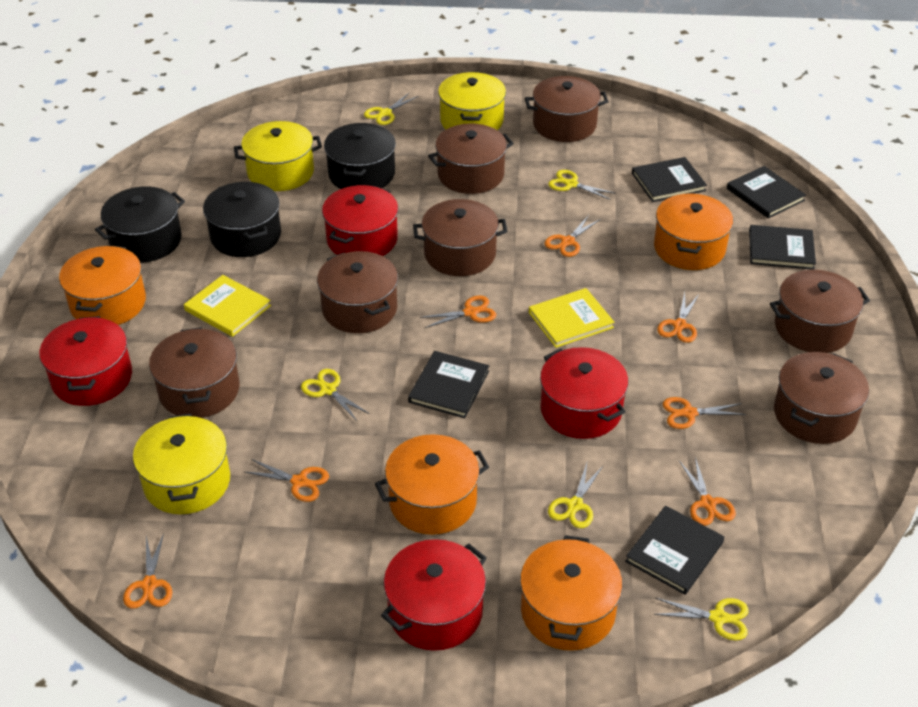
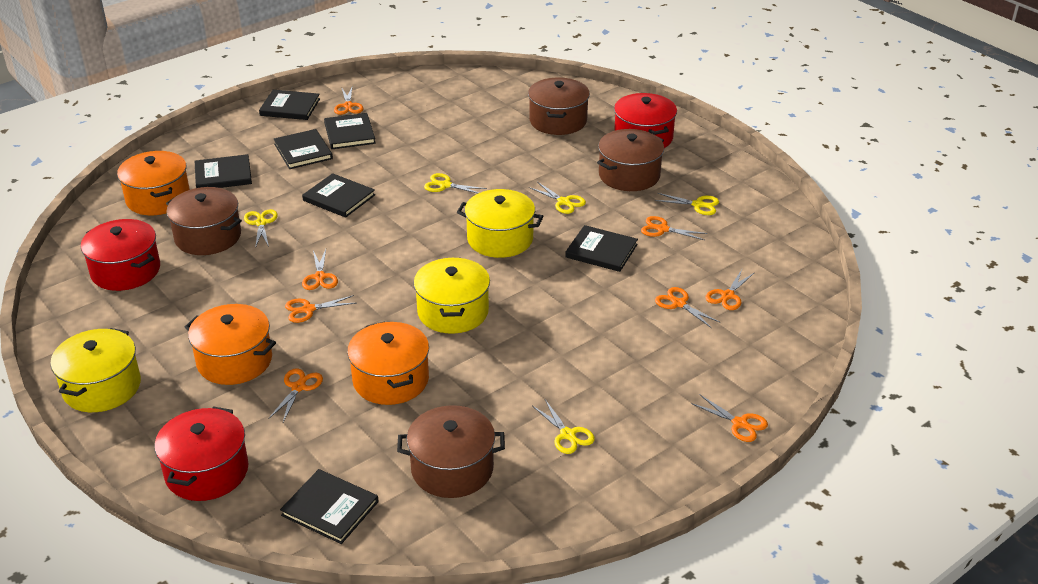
black book: [408,351,489,418] [625,505,724,595] [632,157,707,202] [727,166,806,219] [749,225,816,270] = 5 -> [195,154,252,188] [259,90,320,120] [274,129,333,169] [280,469,379,544] [302,173,375,218] [324,113,376,149] [565,225,638,272] = 7
black pot: [95,186,185,262] [203,182,281,257] [324,123,396,189] = 3 -> none = 0
brown pot: [149,327,239,418] [317,251,398,333] [413,199,508,276] [428,123,514,194] [525,76,609,142] [770,270,870,353] [774,352,869,444] = 7 -> [166,187,242,255] [397,405,505,498] [528,78,590,135] [597,129,664,191] = 4
orange pot: [59,245,146,325] [375,434,489,535] [520,535,623,651] [654,193,733,270] = 4 -> [117,151,190,215] [185,304,276,385] [347,322,429,405] = 3
orange scissors: [123,533,172,609] [245,459,329,502] [420,296,496,328] [545,215,599,257] [657,292,699,343] [663,397,746,429] [679,457,736,526] = 7 -> [268,368,323,422] [285,295,356,323] [302,249,338,290] [334,87,363,115] [641,216,708,240] [655,287,721,328] [691,395,768,442] [705,270,755,310] = 8
red pot: [39,316,132,406] [322,185,398,256] [381,539,487,651] [540,347,628,439] = 4 -> [81,219,160,291] [155,406,248,501] [614,93,677,148] = 3
yellow book: [184,275,271,337] [529,288,614,348] = 2 -> none = 0

